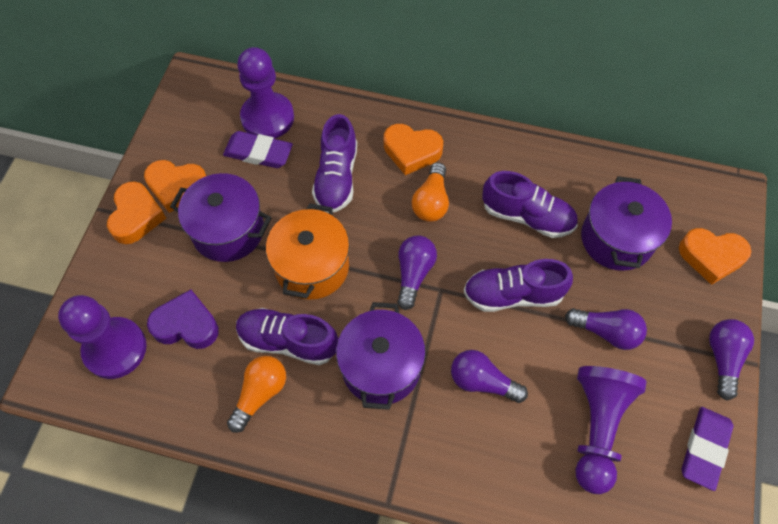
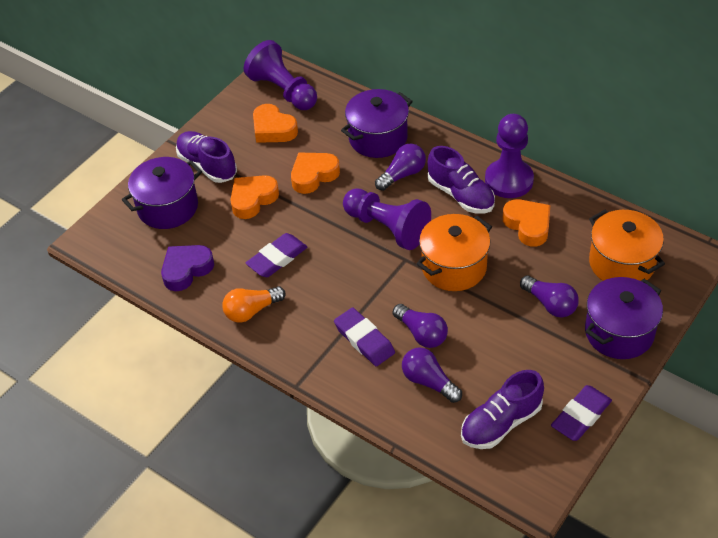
orange light bulb: [227,356,286,433] [412,162,449,222] = 2 -> [222,286,286,323] = 1
orange pot: [266,203,349,300] = 1 -> [417,214,492,291] [589,210,665,281] = 2
purple eraser: [223,131,293,168] [682,407,733,491] = 2 -> [246,233,307,277] [334,307,395,366] [551,385,612,441] = 3
purple shoe: [236,308,339,365] [312,114,357,213] [464,259,573,312] [482,171,578,238] = 4 -> [176,131,237,183] [427,146,495,214] [461,370,544,449] = 3

